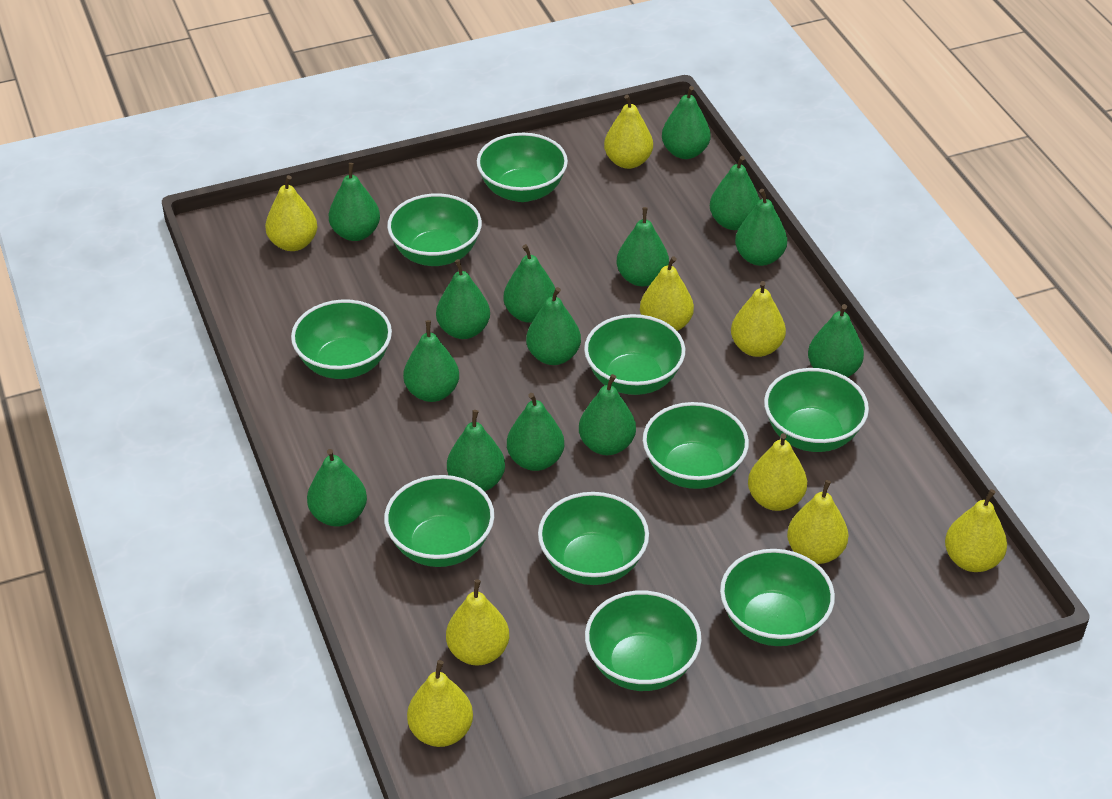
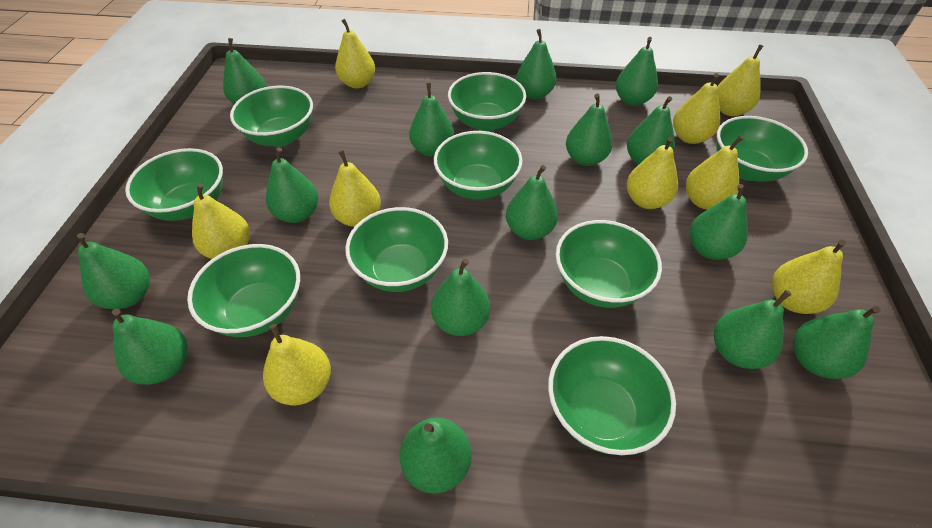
green bowl: [291,299,392,379] [384,475,494,567] [387,193,482,266] [477,133,568,202] [538,492,649,585] [584,314,685,395] [585,591,702,691] [643,402,749,489] [720,549,835,646] [764,368,869,452] = 10 -> [125,148,223,221] [187,244,300,337] [230,86,313,147] [345,207,448,292] [434,131,522,200] [448,72,526,131] [548,336,676,455] [556,220,662,308] [717,116,808,182] = 9
green pear: [307,449,367,526] [329,163,380,241] [403,320,459,402] [436,259,490,339] [447,410,505,492] [504,244,557,323] [507,393,564,471] [526,287,581,365] [579,374,636,455] [617,207,669,286] [662,86,711,159] [710,156,760,230] [735,189,787,266] [808,304,864,377] = 14 -> [77,233,150,309] [112,309,188,385] [223,38,267,104] [266,148,318,223] [399,418,471,493] [409,83,454,157] [431,259,490,336] [506,165,558,240] [516,29,557,99] [566,93,613,166] [616,37,658,106] [627,96,675,165] [690,184,748,260] [714,290,792,369] [793,306,881,379] = 15

